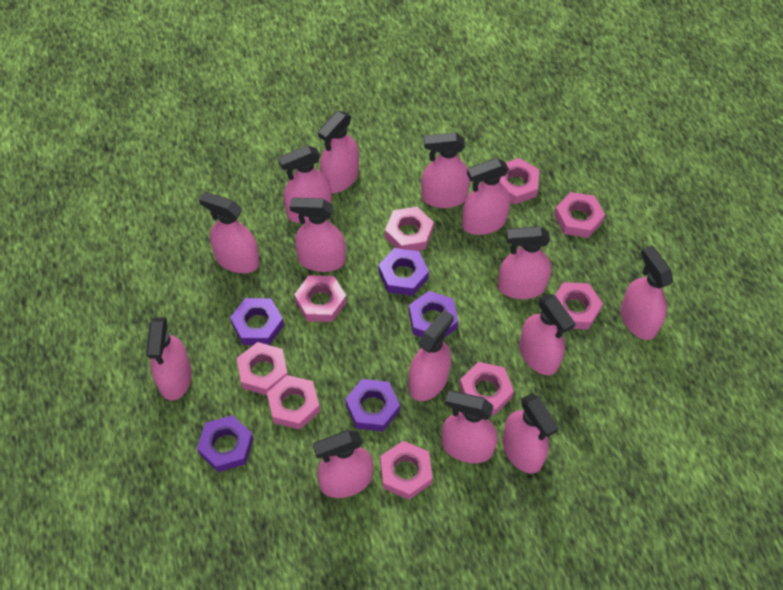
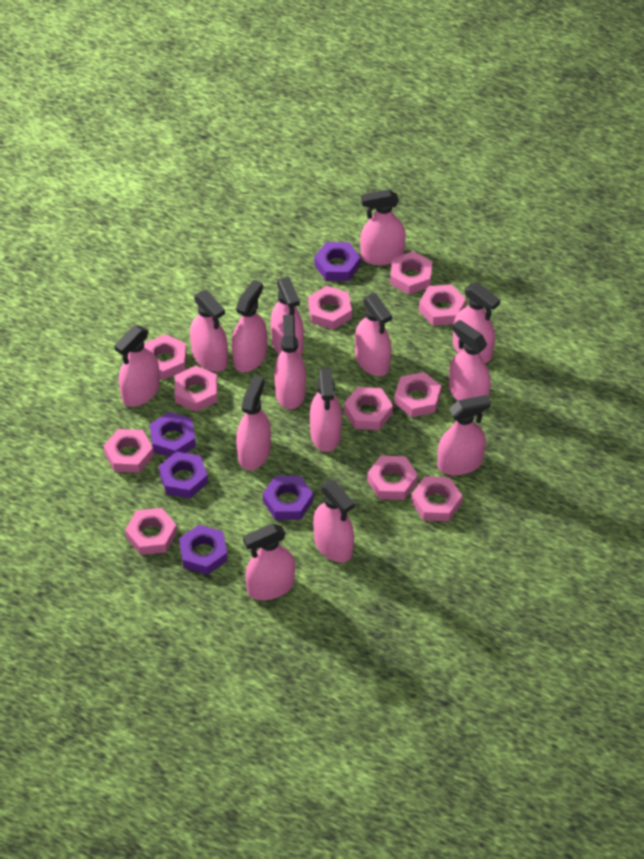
pink nut: [237,342,288,395] [267,375,320,430] [294,275,347,322] [380,441,433,500] [385,207,434,251] [459,362,514,415] [500,158,539,204] [554,192,605,238] [555,282,603,330] = 9 -> [104,429,154,473] [125,508,177,555] [144,334,186,380] [175,366,217,412] [308,286,352,330] [344,387,393,430] [367,456,418,500] [390,251,432,294] [394,372,441,417] [411,476,462,521] [419,285,466,326] = 11

